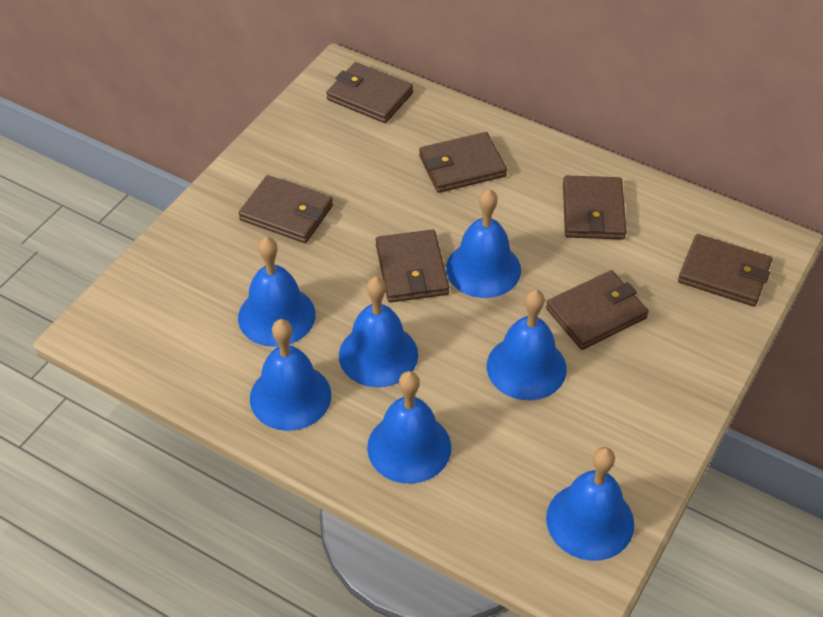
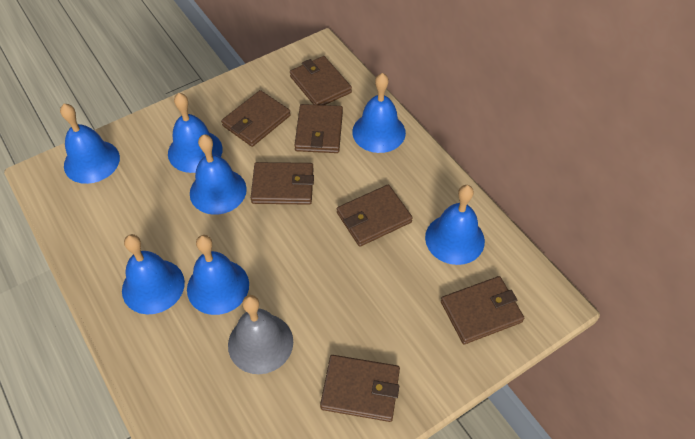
grey bell: none = 0 -> [228,295,293,374] = 1

